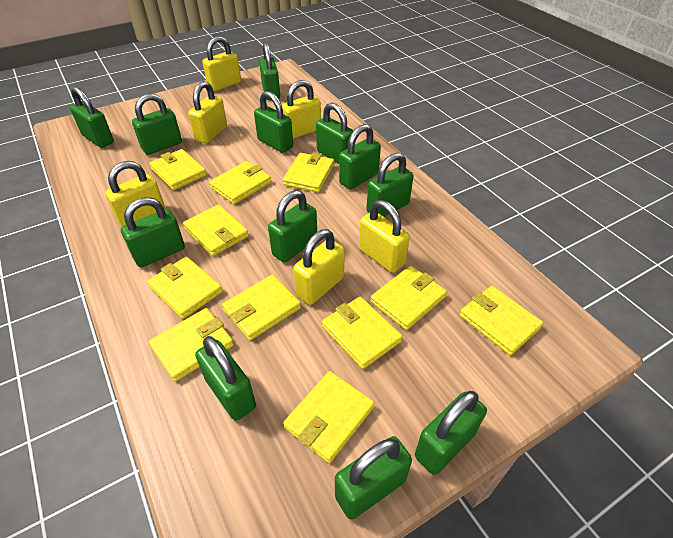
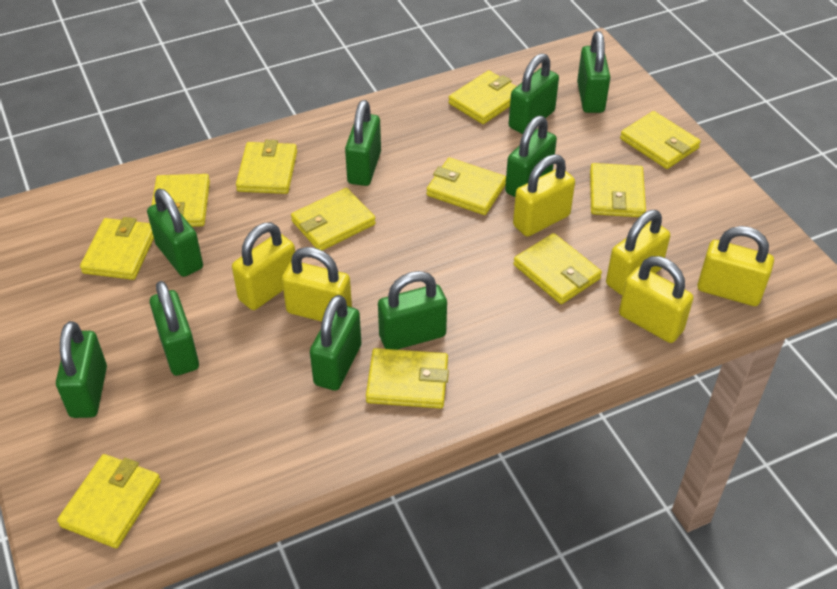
green padlock: [70,87,114,148] [121,197,185,267] [132,93,182,155] [195,336,256,421] [254,91,293,153] [259,42,280,100] [268,190,317,263] [316,102,354,164] [335,436,412,519] [339,124,381,190] [366,153,413,217] [415,391,487,475] = 12 -> [56,321,107,418] [147,189,203,277] [150,281,199,376] [310,295,361,391] [345,100,381,186] [378,271,447,350] [505,116,557,197] [509,53,559,134] [577,31,611,113] = 9

